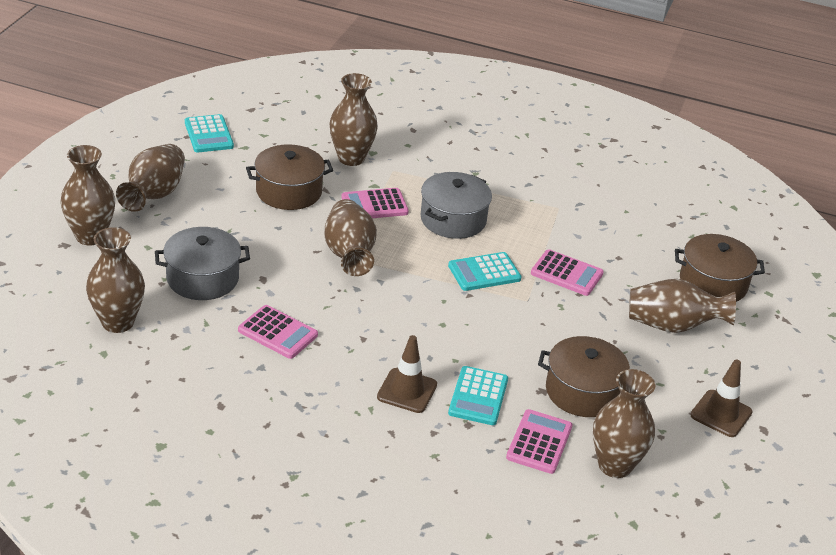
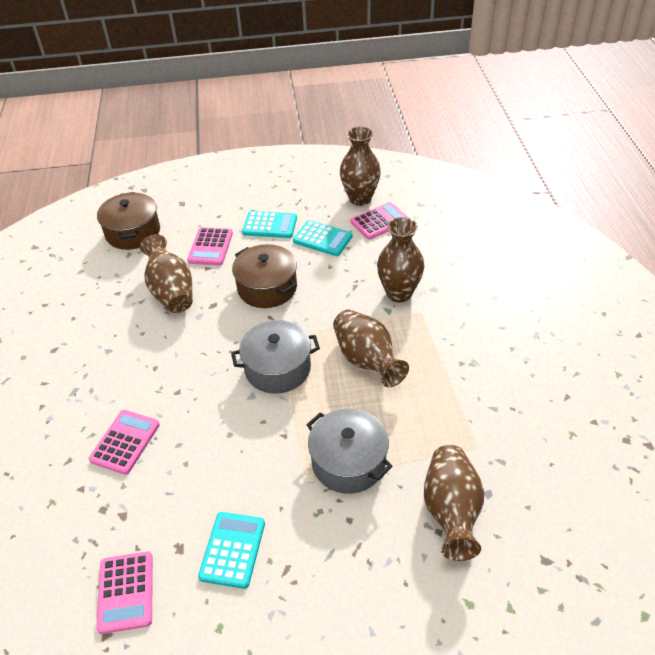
brown pot: [246,144,333,210] [538,336,630,417] [675,234,765,302] = 3 -> [97,192,160,250] [232,244,297,308] = 2
brown traffic cone: [377,335,437,413] [690,360,752,437] = 2 -> none = 0
brown vase: [61,145,115,246] [86,227,145,333] [116,144,185,212] [324,199,377,276] [329,73,378,166] [593,369,656,478] [629,279,736,333] = 7 -> [140,234,193,313] [333,309,409,387] [340,126,381,206] [377,217,424,303] [424,445,484,561] = 5

